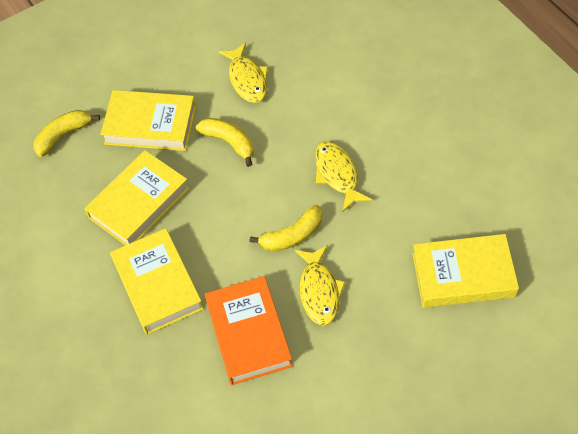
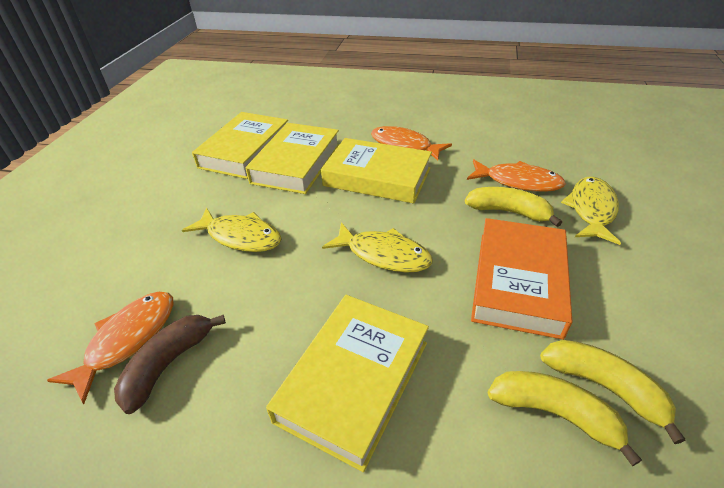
brown banana: none = 0 -> [114,315,226,414] = 1
orange fish: none = 0 -> [47,292,174,404] [371,126,452,161] [467,159,566,192] = 3

